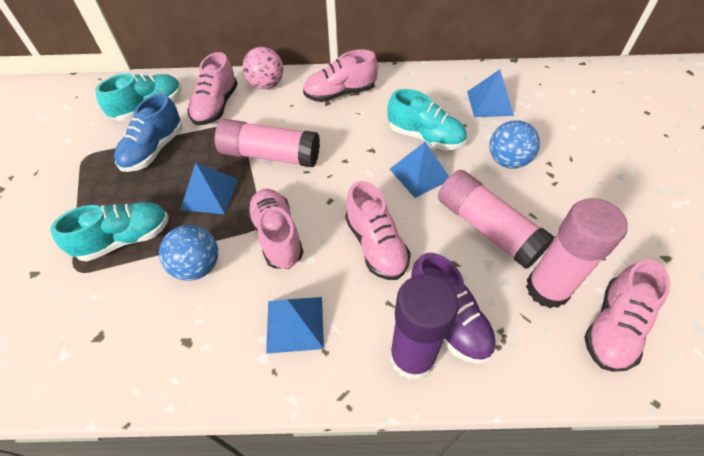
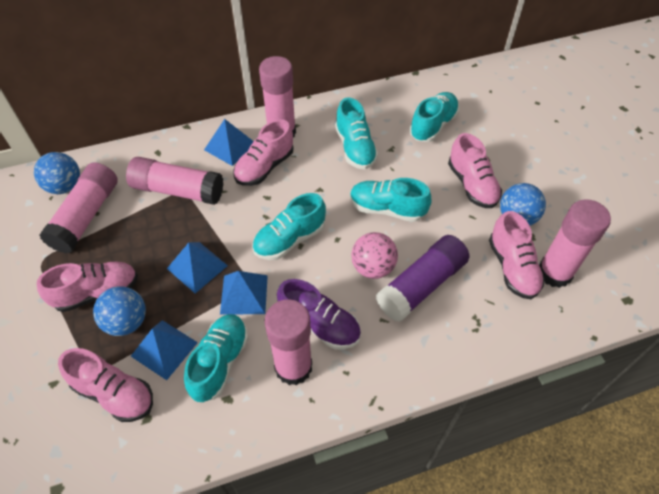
blue ball: [159,225,218,281] [489,120,540,169] = 2 -> [34,152,80,194] [93,286,146,336] [500,183,546,226] = 3
blue shoe: [114,93,182,172] = 1 -> none = 0
pink glue stick: [215,119,320,167] [438,170,554,269] [526,198,628,308] = 3 -> [39,162,118,253] [126,157,223,205] [259,56,296,138] [265,299,312,385] [539,199,611,288] = 5
turquoise shoe: [50,202,169,262] [95,73,182,121] [387,89,467,150] = 3 -> [184,314,248,402] [252,193,326,260] [335,98,378,170] [350,178,432,222] [410,92,459,142] = 5

